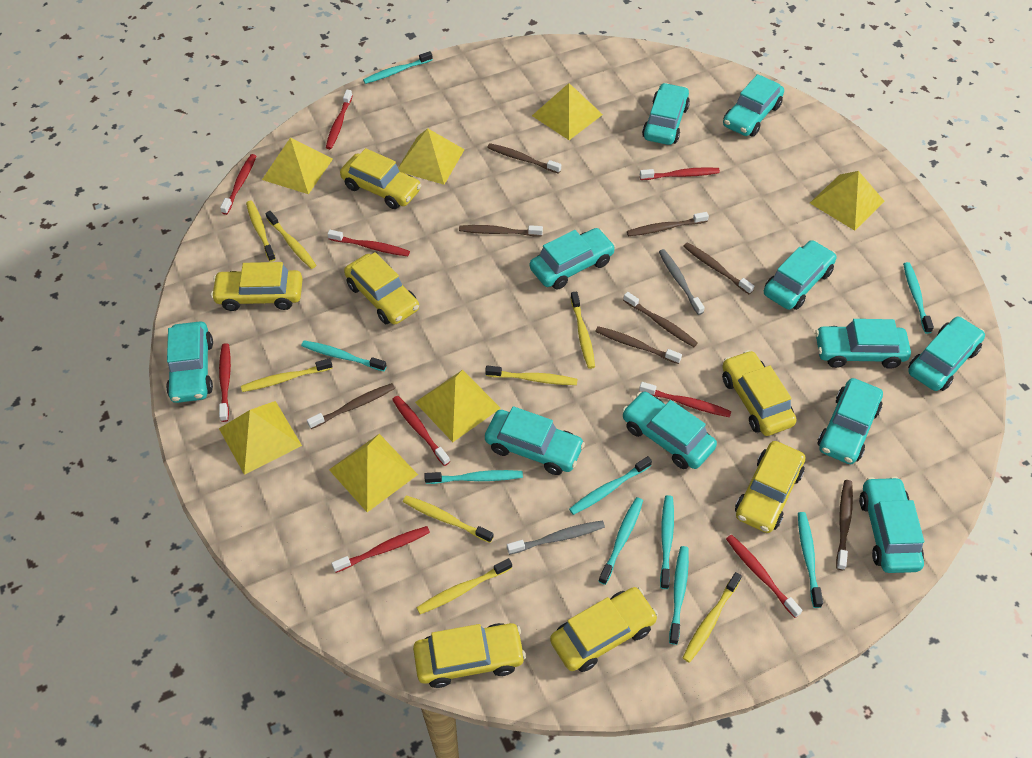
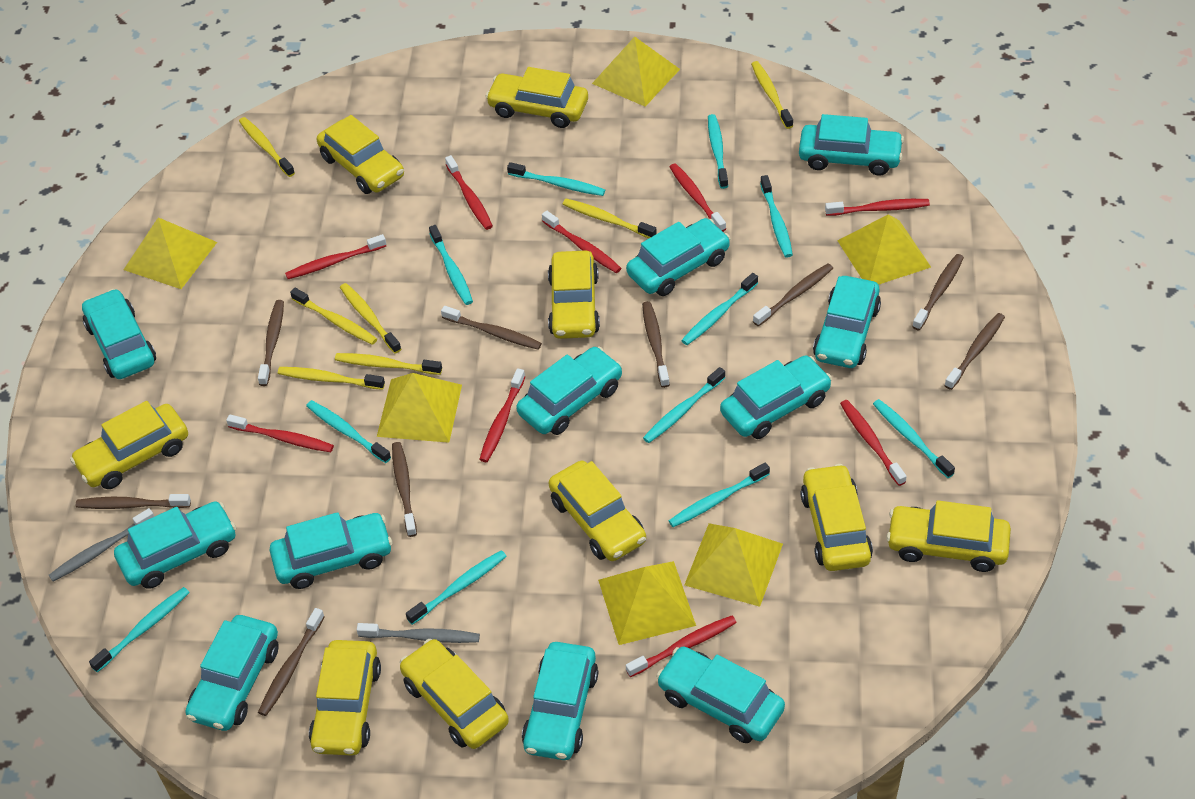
brown toothbrush: [307,383,395,429] [459,225,543,236] [487,143,561,174] [595,326,682,364] [623,292,698,347] [627,212,709,236] [683,242,754,294] [836,480,853,570] = 8 -> [76,494,191,509] [258,300,284,386] [258,608,325,716] [392,442,417,537] [441,306,542,350] [642,301,670,388] [753,264,833,326] [912,254,964,330] [944,313,1005,390] = 9
turquoise toothbrush: [301,340,387,371] [363,51,433,84] [424,470,523,484] [569,456,652,515] [599,497,643,585] [660,495,674,589] [669,546,689,645] [798,512,823,608] [903,262,934,334] = 9 -> [89,587,190,673] [306,400,391,463] [406,550,507,625] [429,225,473,305] [507,162,605,196] [643,367,725,443] [669,463,770,527] [681,273,758,345] [708,114,728,189] [760,175,793,258] [873,399,955,478] = 11
yellow car: [211,262,303,311] [340,148,422,209] [344,252,419,325] [413,623,526,688] [550,587,658,672] [722,350,797,436] [735,441,805,533] = 7 -> [70,401,188,489] [309,640,381,756] [317,115,404,194] [400,639,509,749] [485,67,588,128] [548,251,600,339] [549,461,646,561] [801,464,873,571] [886,500,1011,572] = 9
yellow pyramid: [219,401,302,475] [262,138,333,194] [329,434,418,512] [398,128,465,185] [415,370,501,442] [532,83,603,140] [810,171,885,231] = 7 -> [123,217,217,289] [377,373,462,443] [592,37,680,107] [598,561,696,645] [684,523,783,607] [837,214,931,285] = 6
yellow toothbrush: [241,358,333,392] [246,201,276,262] [265,211,316,269] [403,495,494,543] [416,558,512,614] [485,366,578,385] [570,292,595,369] [683,572,742,663] = 8 -> [239,117,295,177] [278,367,385,390] [290,288,377,345] [335,353,442,375] [340,283,401,354] [563,199,656,238] [751,61,793,129] = 7

